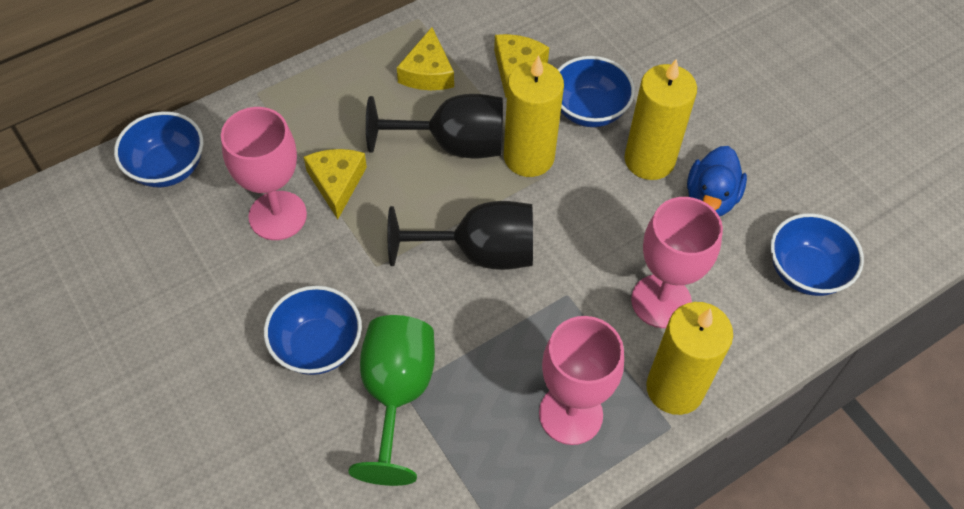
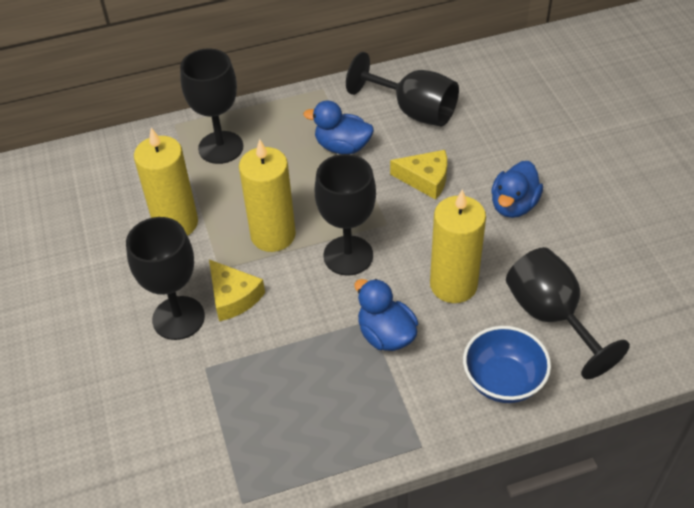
black goblet: [366,94,503,158] [387,201,533,270] = 2 -> [126,217,205,340] [180,49,243,164] [314,154,376,276] [346,52,459,126] [506,247,630,379] = 5
blue bowl: [114,111,203,187] [264,286,362,375] [558,56,635,127] [770,213,864,296] = 4 -> [463,326,551,403] = 1
blue duck: [687,146,747,216] = 1 -> [303,100,374,154] [355,279,418,351] [491,161,543,218] = 3
green goblet: [348,315,435,486] = 1 -> none = 0
pink goblet: [221,107,307,240] [539,316,624,445] [631,197,723,328] = 3 -> none = 0
yellow cheese: [304,149,367,219] [397,27,454,90] [494,34,549,98] = 3 -> [209,259,265,321] [390,150,447,200] = 2

